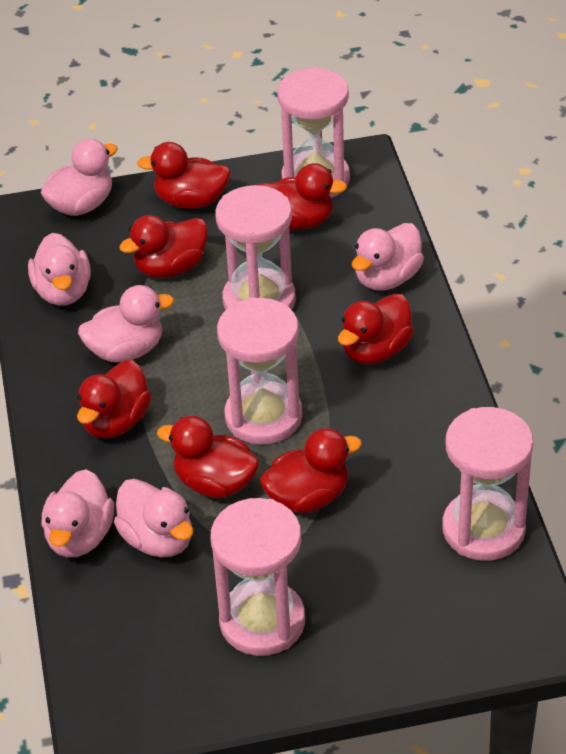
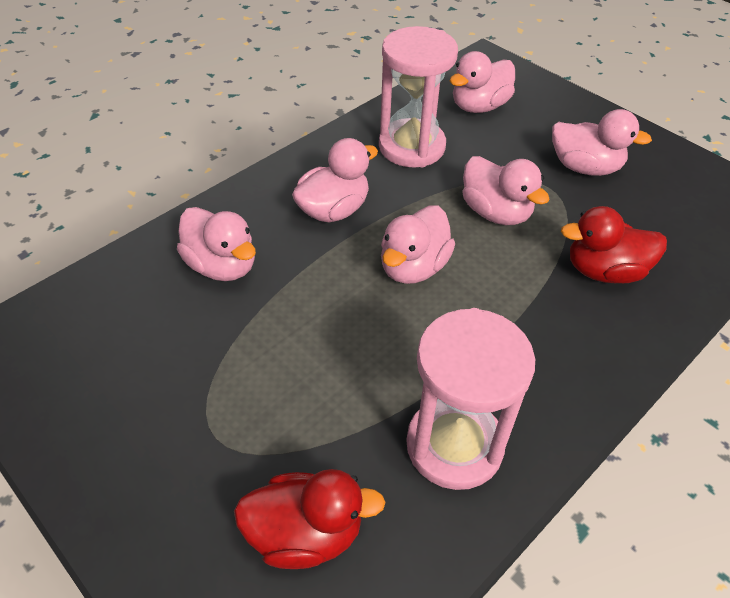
pink hourglass: [211,498,305,656] [215,185,296,310] [217,298,303,445] [277,67,350,198] [442,407,533,561] = 5 -> [379,26,458,168] [406,308,535,490] = 2
red duck: [77,360,151,438] [119,215,208,278] [137,142,231,209] [157,416,259,498] [258,163,347,230] [260,428,362,513] [338,294,414,365] = 7 -> [234,469,386,569] [561,206,667,283] = 2

